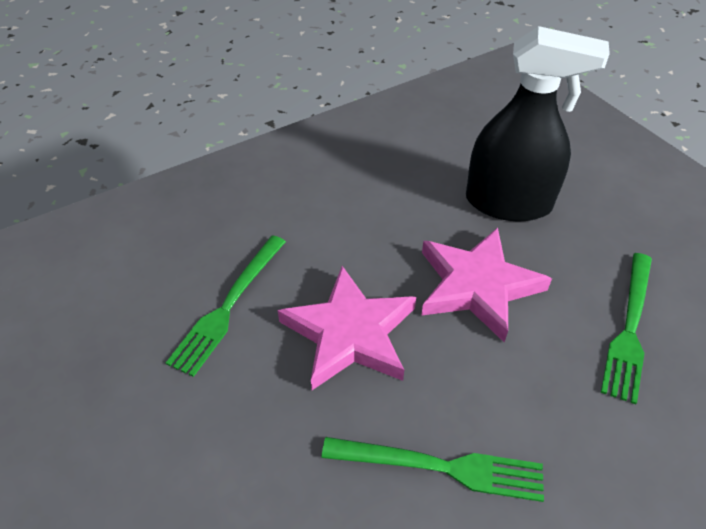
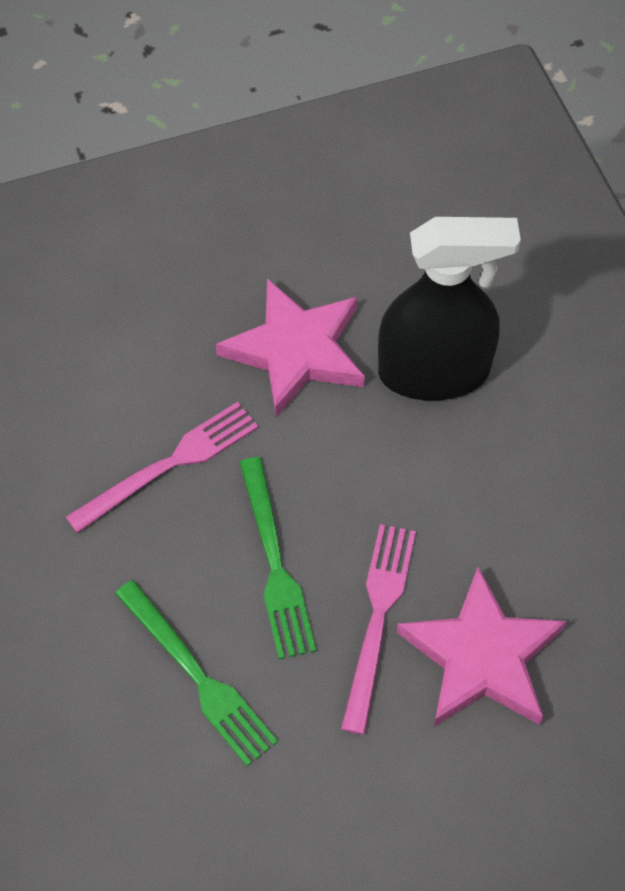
green fork: [166,235,286,377] [321,437,544,502] [601,253,652,405] = 3 -> [115,580,278,766] [239,457,316,659] = 2
pink fork: none = 0 -> [66,402,258,533] [341,524,416,735] = 2

